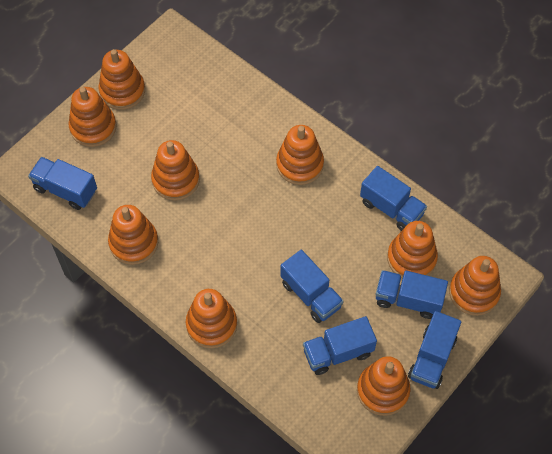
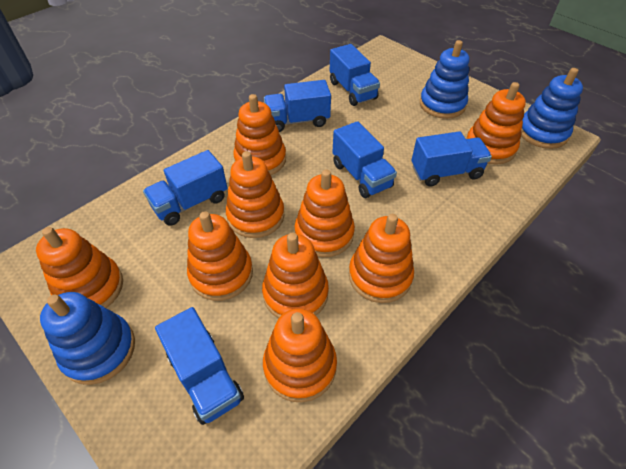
blue stacking toy: none = 0 -> [40,292,135,385] [420,40,470,119] [521,68,583,149] = 3

